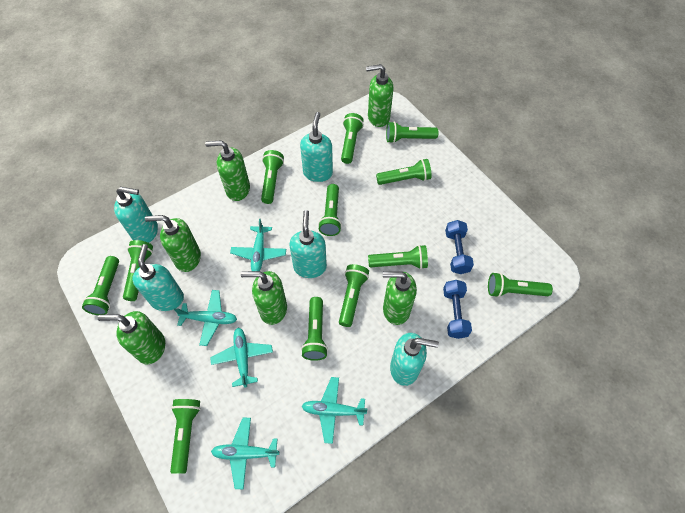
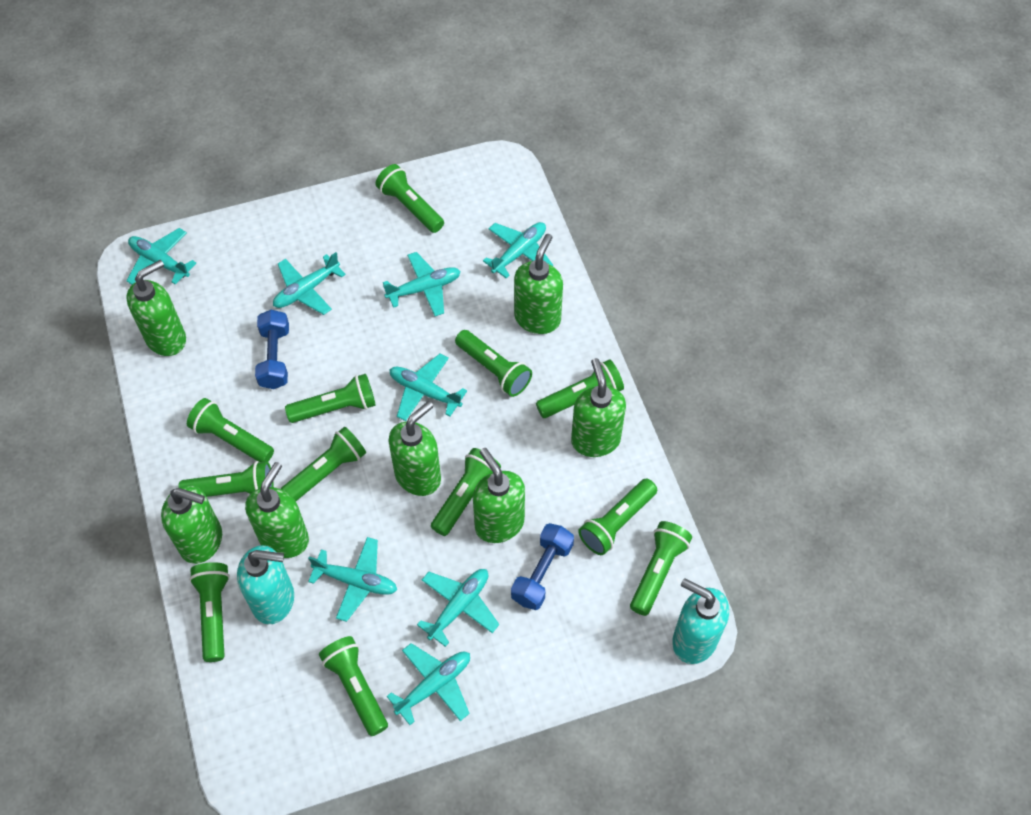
green soap dispenser: [98,311,165,365] [145,215,201,272] [205,140,250,201] [241,271,287,325] [366,64,393,127] [383,271,417,325] = 6 -> [126,260,186,356] [161,485,222,564] [245,462,309,558] [389,401,441,496] [473,448,525,543] [514,234,563,334] [571,358,626,457] = 7
turquoise plane: [174,290,237,346] [210,328,273,387] [211,418,279,489] [230,219,286,271] [302,377,368,444] = 5 -> [126,228,196,285] [273,252,346,315] [308,537,397,622] [383,252,461,316] [387,643,470,725] [389,354,467,421] [417,569,499,647] [483,222,553,278] = 8
turquoise soap dispenser: [114,187,158,243] [132,244,184,311] [289,210,327,278] [300,112,333,182] [390,333,439,386] = 5 -> [237,545,294,624] [672,578,729,664] = 2

